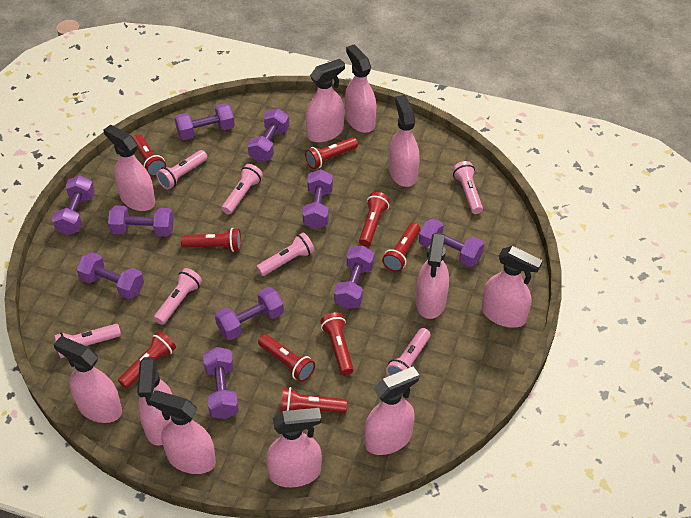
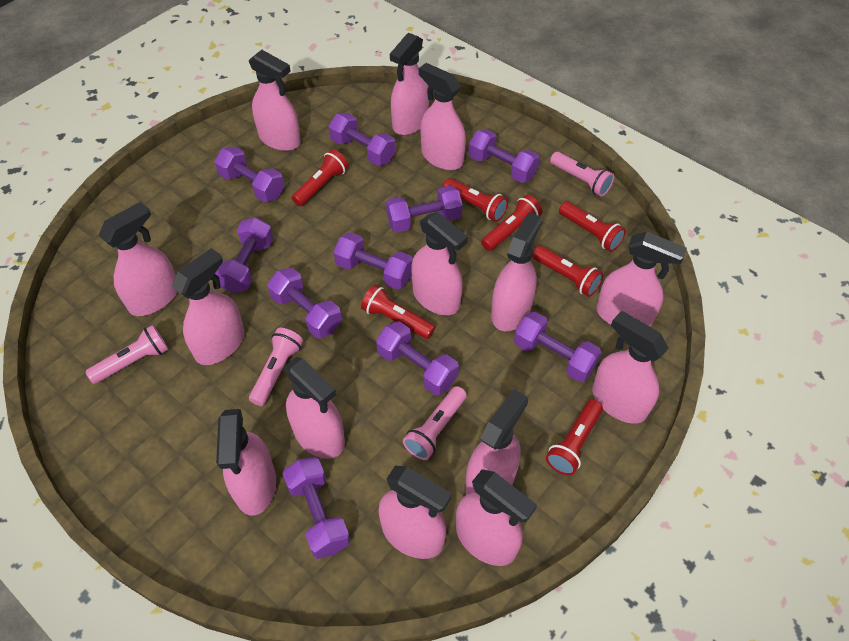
pink flashlight: [54,324,121,358] [154,268,202,325] [156,150,207,189] [221,164,263,214] [256,233,315,276] [386,328,431,376] [452,161,483,214] = 7 -> [85,325,168,384] [249,328,303,406] [403,386,467,460] [550,152,614,196] = 4
pink spray bottle: [53,336,122,423] [103,125,155,211] [137,357,173,446] [149,391,216,474] [266,408,322,487] [306,59,345,142] [345,45,376,133] [364,367,419,455] [389,95,420,187] [416,233,449,319] [482,246,543,328] = 11 -> [98,202,177,316] [172,248,244,365] [216,409,276,516] [249,50,301,151] [284,357,345,459] [378,466,452,559] [390,33,429,135] [411,212,468,315] [419,63,466,170] [456,469,537,566] [466,389,528,495] [491,212,542,331] [592,311,669,424] [596,232,687,327] = 14
red flashlight: [118,331,176,389] [133,134,166,177] [181,228,241,252] [258,334,315,382] [280,387,348,413] [305,137,358,169] [320,312,354,375] [359,192,390,246] [382,223,420,272] = 9 -> [292,149,349,206] [361,285,435,339] [443,178,508,222] [481,195,542,251] [532,246,603,297] [546,399,603,475] [559,201,626,252] = 7

